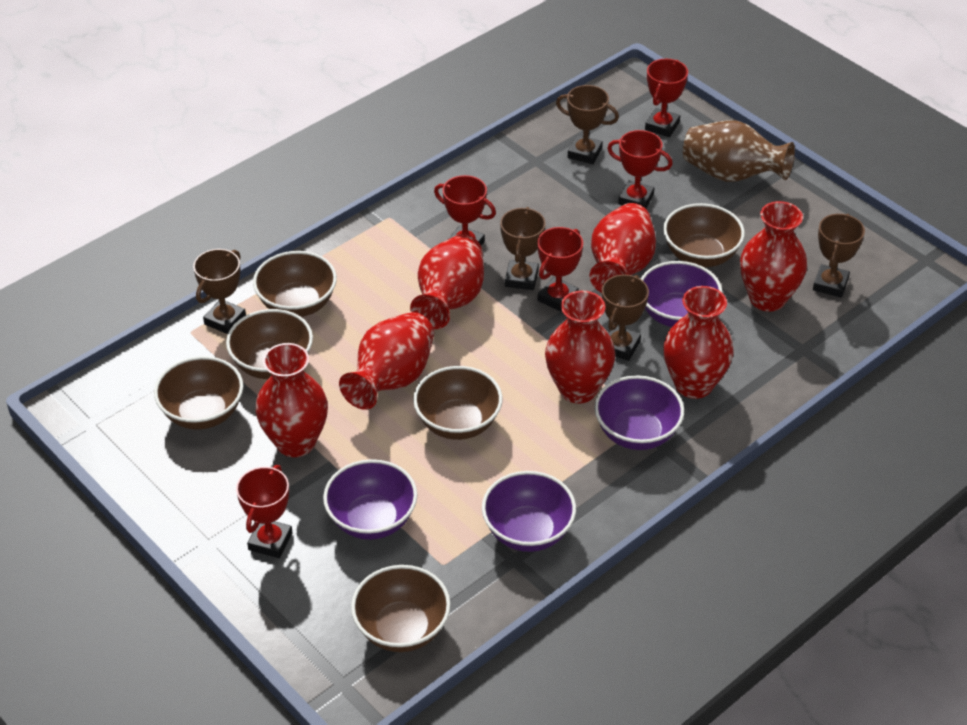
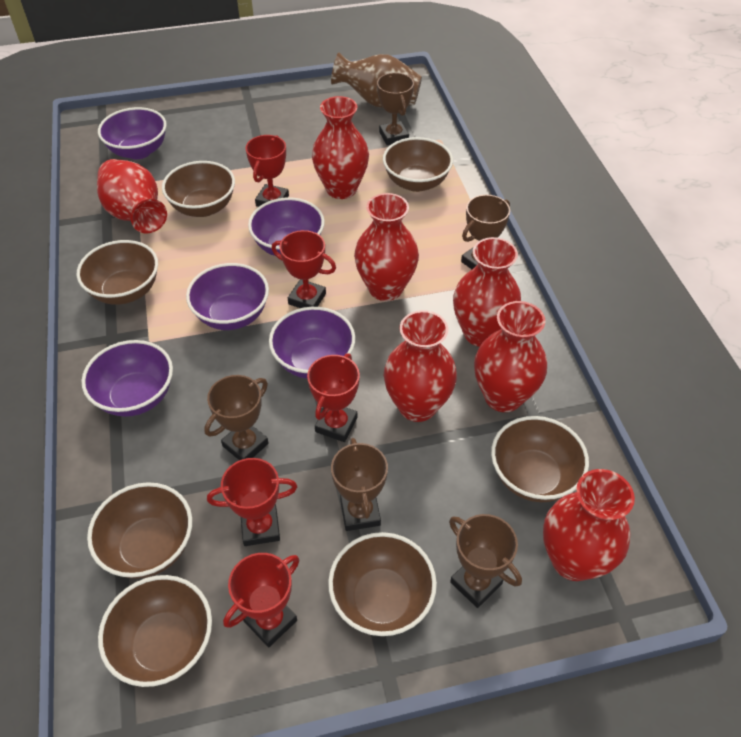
brown bowl: [154,356,243,430] [226,309,313,379] [253,251,337,317] [351,565,451,652] [413,366,503,440] [663,203,745,267] = 6 -> [77,240,158,305] [87,482,192,579] [98,575,212,687] [162,161,235,217] [328,532,437,636] [383,137,453,192] [491,416,589,502] = 7
purple bowl: [323,459,417,540] [482,471,576,552] [594,375,684,450] [641,261,723,327] = 4 -> [81,340,173,417] [98,107,167,159] [186,263,269,330] [248,198,325,256] [269,307,356,379] = 5

